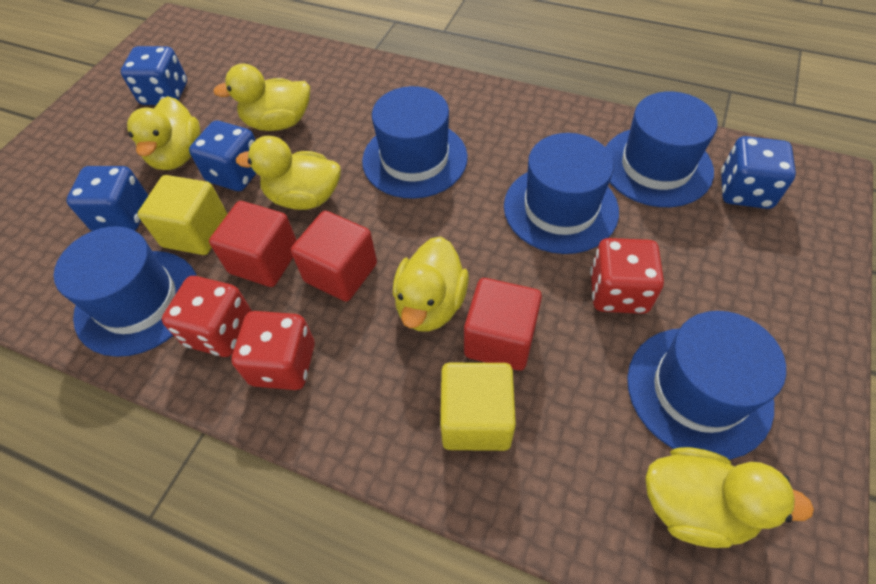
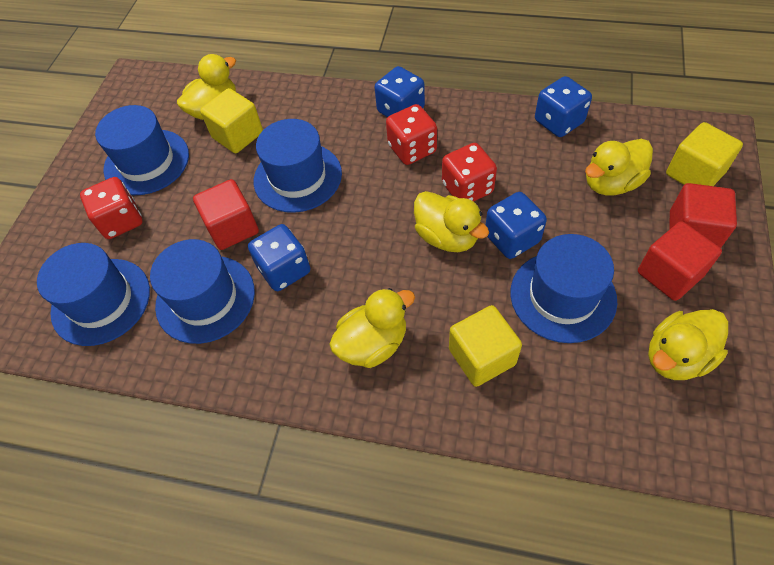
yellow cube: [138,175,227,255] [440,363,516,451] = 2 -> [200,88,263,153] [449,305,522,387] [666,122,743,186] = 3

